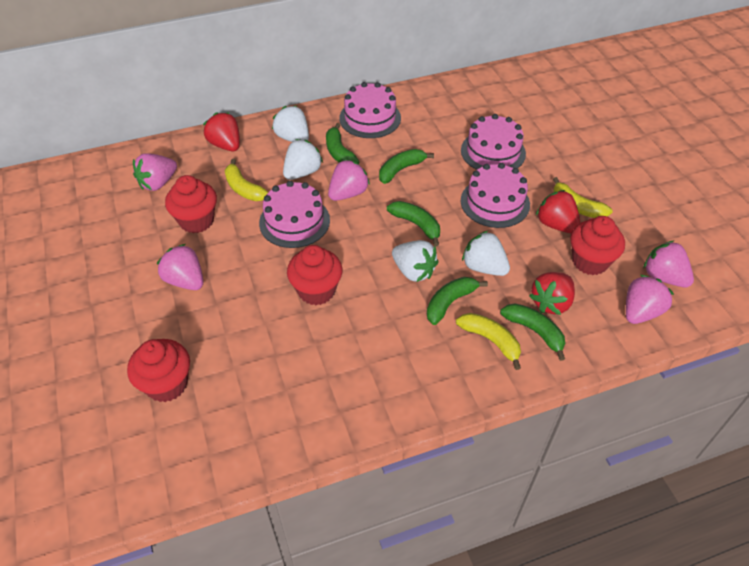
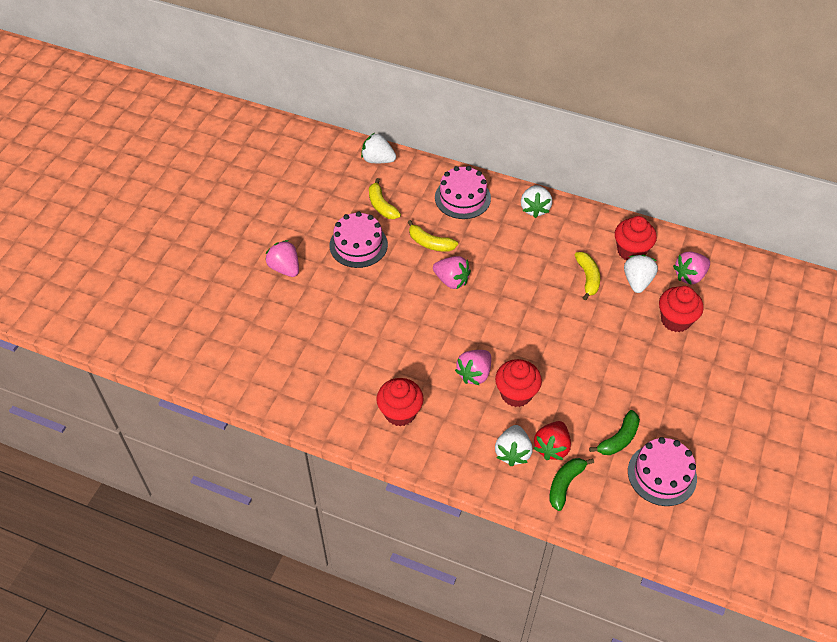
green banana: [326,123,359,164] [379,149,434,184] [387,201,440,246] [427,277,488,325] [500,304,565,361] = 5 -> [549,458,594,511] [589,410,640,455] = 2
pink cake: [259,181,330,248] [339,82,401,138] [461,114,526,170] [461,163,530,228] = 4 -> [329,212,388,268] [435,166,491,219] [628,437,697,506] = 3
pink strawberry: [133,153,177,191] [157,244,203,290] [328,159,370,201] [626,275,674,324] [643,240,694,287] = 5 -> [265,240,299,277] [433,256,471,289] [455,350,491,385] [673,252,710,284] = 4
red strawberry: [203,112,240,151] [529,272,575,315] [536,190,581,233] = 3 -> [534,421,571,460] = 1

